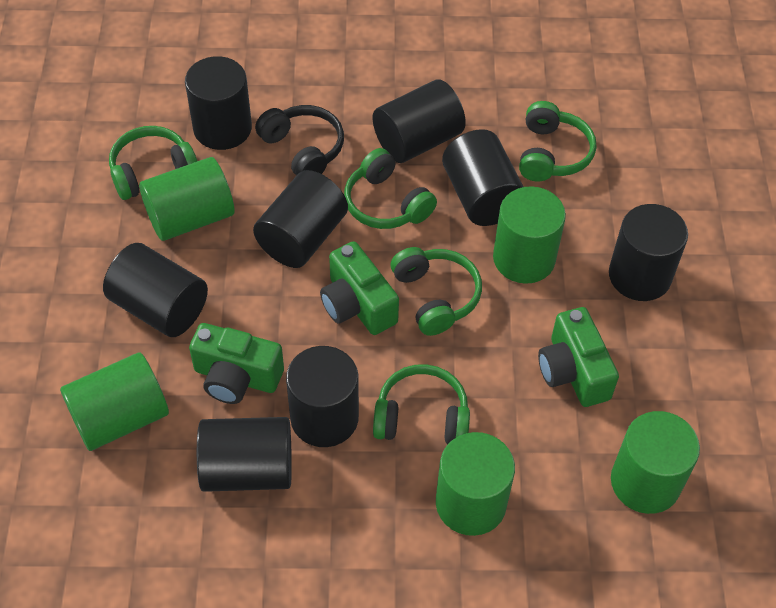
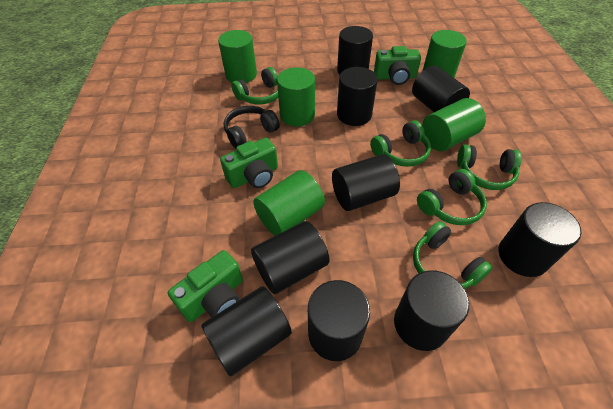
black cylinder: [103,243,208,337] [185,56,252,150] [197,417,292,492] [253,170,348,268] [286,346,359,447] [373,79,466,163] [442,129,524,226] [609,204,688,301] = 8 -> [201,286,292,376] [251,221,330,294] [308,280,370,361] [332,154,400,211] [337,26,373,75] [337,67,378,126] [394,270,469,351] [412,65,470,112] [498,202,581,277] = 9

